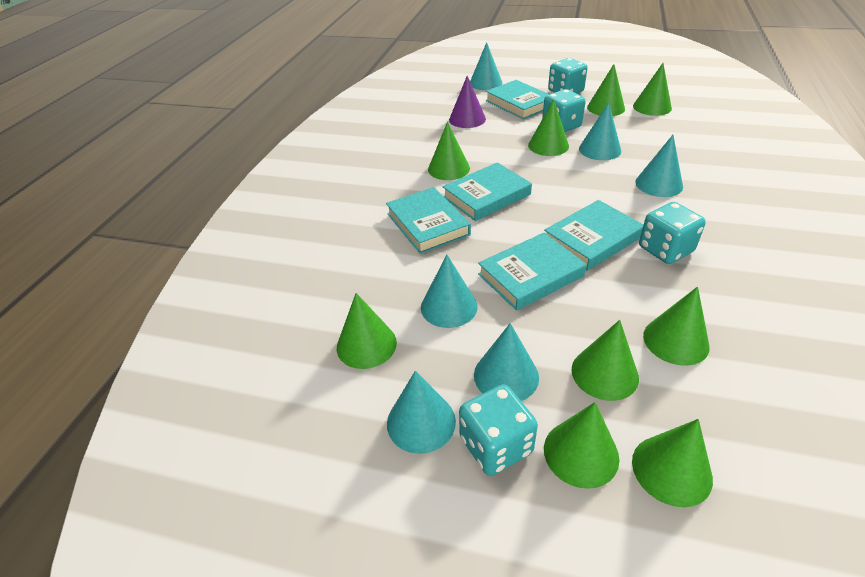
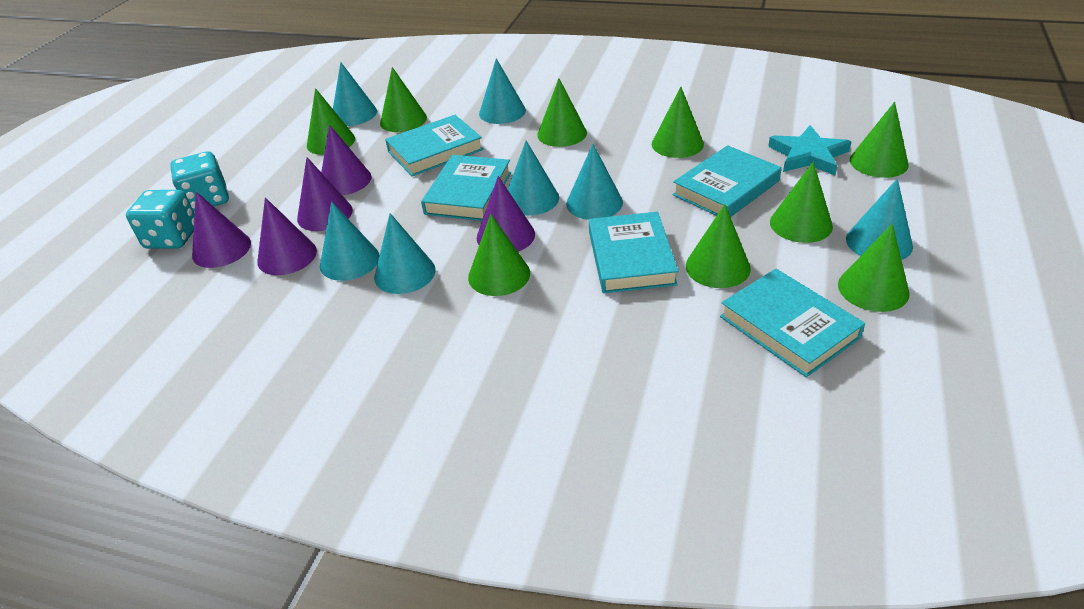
purple cone: [449,76,486,128] = 1 -> [192,192,251,268] [257,197,317,275] [297,157,353,231] [321,125,372,195] [477,176,535,252] = 5
turquoise cone: [387,371,456,454] [421,255,478,328] [470,42,502,90] [474,323,539,401] [579,102,621,160] [636,135,683,197] = 6 -> [320,202,380,281] [333,62,377,126] [374,213,436,294] [479,58,526,124] [508,141,559,216] [566,144,623,220] [846,179,913,260] = 7
turquoise dice: [459,384,538,476] [542,89,586,132] [548,58,588,94] [639,202,706,264] = 4 -> [126,190,195,249] [170,151,229,212] = 2
turquoise star: none = 0 -> [768,125,851,175] = 1

